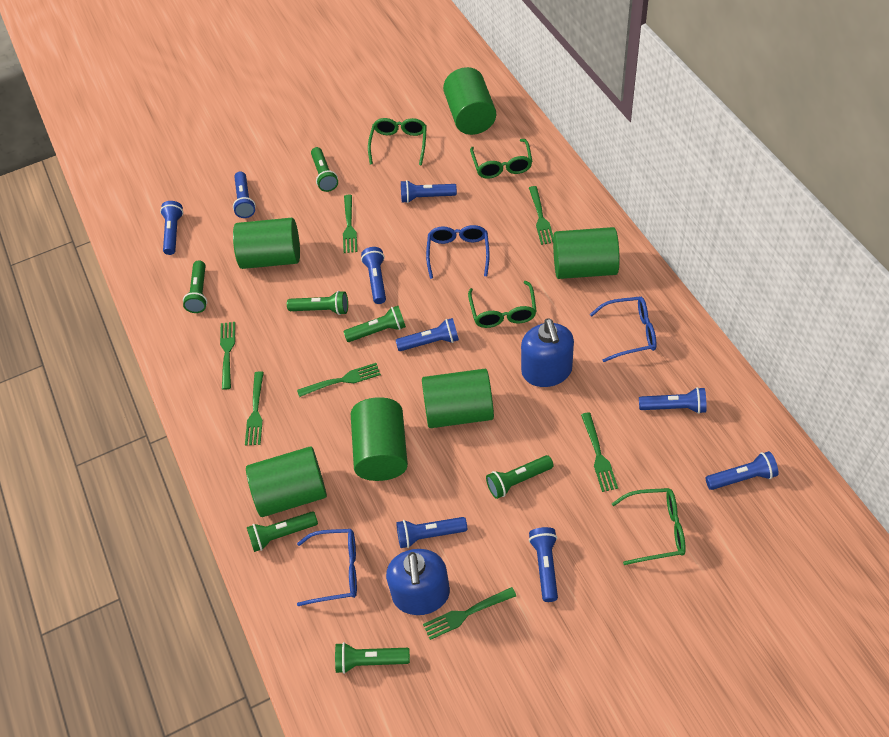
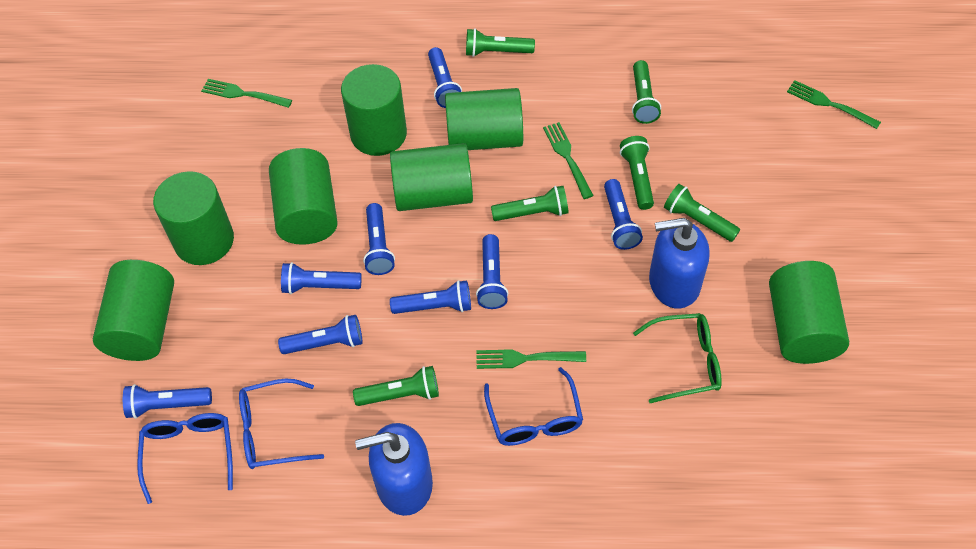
blue flashlight: [160,201,183,255] [233,172,256,218] [361,247,386,304] [396,318,459,351] [396,517,467,548] [401,180,457,203] [529,527,558,602] [639,387,707,414] [705,451,778,490] = 9 -> [123,384,212,419] [278,315,362,354] [281,262,362,294] [363,203,395,275] [390,280,471,314] [428,47,462,108] [476,234,508,309] [604,179,643,250] = 8
green cylinder: [233,218,300,269] [246,446,327,517] [351,397,408,481] [422,369,494,428] [443,67,496,135] [553,227,620,279] = 6 -> [93,260,174,361] [153,171,234,265] [269,148,338,245] [341,64,407,156] [390,143,473,211] [445,88,523,150] [769,261,849,364] = 7
green flashlight: [183,261,207,313] [247,511,318,552] [287,291,348,315] [311,147,338,192] [335,642,410,674] [343,306,406,342] [486,455,554,499] = 7 -> [353,366,439,406] [466,28,535,57] [491,186,569,221] [620,136,654,210] [632,60,661,124] [664,184,740,242] = 6
green fork: [220,322,235,390] [245,371,264,445] [297,363,381,397] [343,195,357,253] [423,587,516,640] [529,186,553,245] [581,412,618,492] = 7 -> [201,79,292,108] [477,349,586,369] [543,122,594,199] [787,80,881,129] = 4
green glasses: [368,118,427,165] [468,281,537,328] [470,139,532,179] [612,488,686,565] = 4 -> [633,313,722,403] = 1

